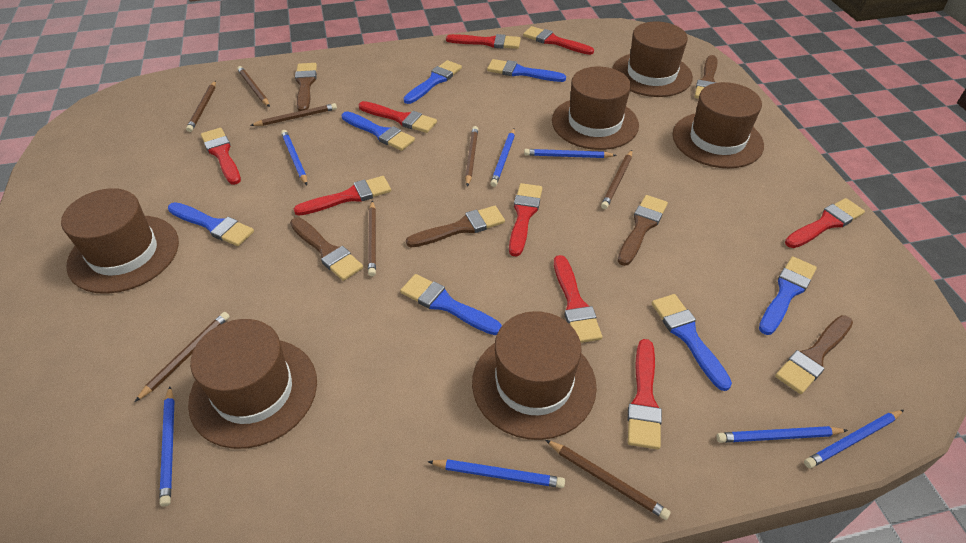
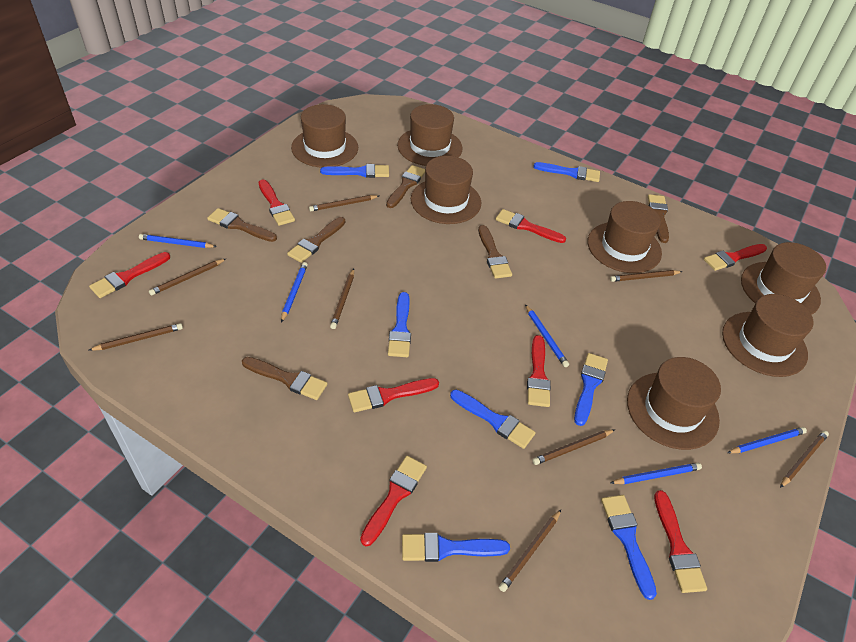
blue pencil: [159,386,175,507] [281,130,307,185] [428,459,565,488] [490,128,515,187] [524,149,617,158] [716,426,848,443] [804,410,904,468] = 7 -> [139,234,217,248] [281,262,308,323] [525,304,569,367] [611,463,702,484] [727,427,807,453] = 5
brown hat: [61,188,179,294] [188,319,317,449] [472,311,597,440] [552,67,639,150] [612,21,693,97] [672,82,764,168] = 6 -> [291,104,358,168] [397,104,463,166] [411,156,481,224] [588,201,662,273] [627,357,721,450] [722,294,813,377] [741,242,826,315] = 7
red brush: [201,128,241,185] [294,176,391,216] [358,101,437,133] [446,34,521,49] [509,183,542,257] [523,26,594,55] [554,255,602,343] [628,339,662,449] [785,198,865,248] = 9 -> [89,252,170,298] [259,179,295,226] [348,378,439,412] [360,456,427,546] [496,209,566,243] [527,335,551,407] [654,490,707,593] [704,244,767,271] = 8

